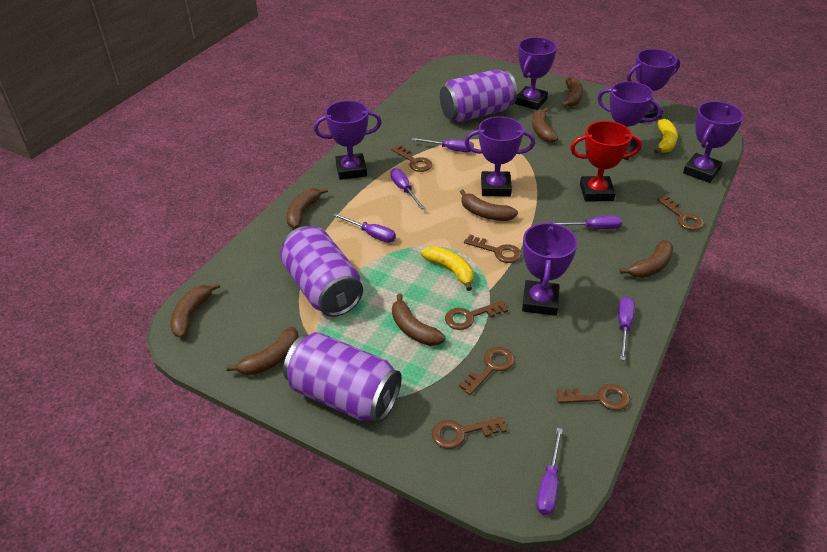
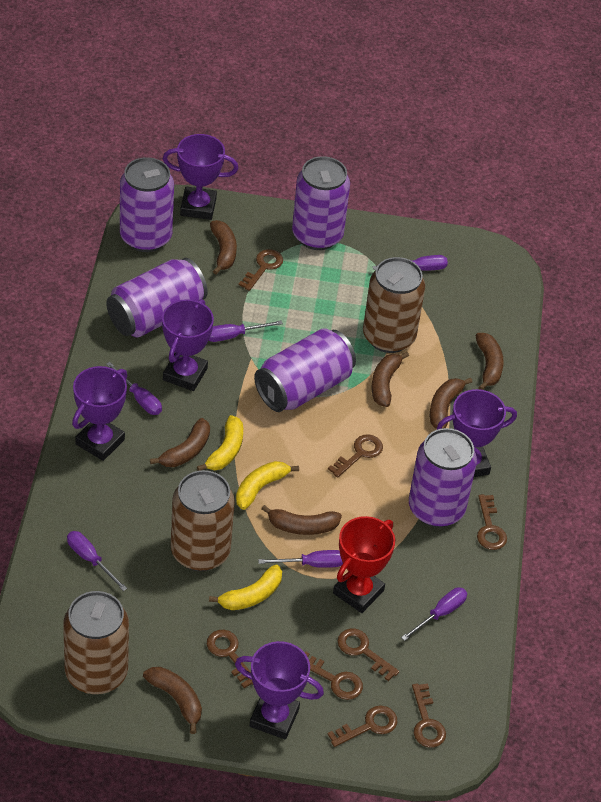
brown banana: [170,282,220,338] [226,327,298,375] [286,188,328,228] [392,294,446,346] [460,189,518,221] [532,108,558,143] [561,76,583,107] [619,240,673,278] = 8 -> [143,667,202,734] [150,418,210,467] [210,220,237,275] [261,505,342,535] [372,352,409,407] [430,378,473,429] [476,333,504,390] = 7
brown can: none = 0 -> [63,591,129,694] [171,470,235,571] [363,257,425,353] = 3
brown key: [391,145,432,172] [432,417,507,449] [445,300,508,330] [459,347,515,395] [464,234,522,263] [557,384,630,411] [657,195,704,231] = 7 -> [207,630,253,688] [239,249,283,291] [304,651,363,700] [327,705,398,747] [328,434,383,478] [337,628,399,681] [412,683,446,747] [477,494,507,550] = 8
purple can: [280,226,363,317] [283,332,402,423] [440,69,517,122] = 3 -> [106,258,208,338] [120,157,174,252] [254,328,356,412] [292,156,350,250] [409,428,477,527] = 5
purple trophy: [314,100,382,180] [464,116,535,197] [515,37,557,110] [522,222,578,316] [597,81,662,160] [627,49,680,123] [683,101,744,183] = 7 -> [72,366,127,461] [162,299,214,391] [163,134,238,220] [235,641,324,740] [437,389,517,477] = 5
yellow banana: [421,246,474,291] [654,119,678,154] = 2 -> [197,415,243,471] [209,565,282,610] [236,461,299,510] = 3

